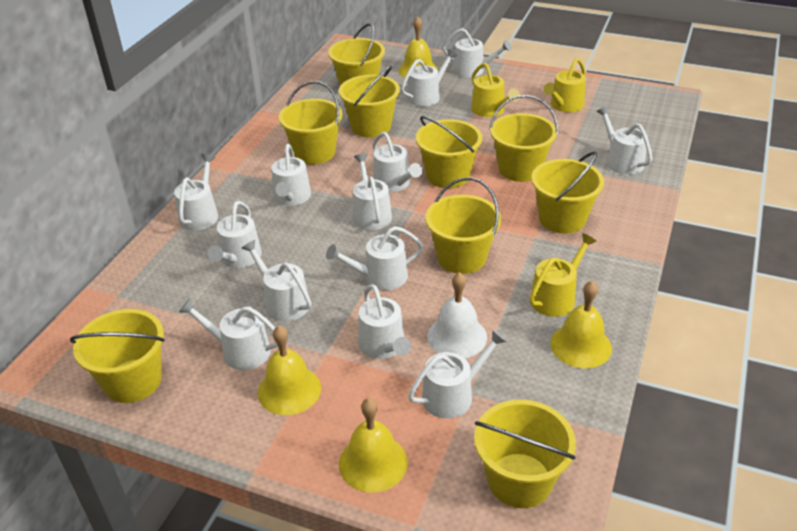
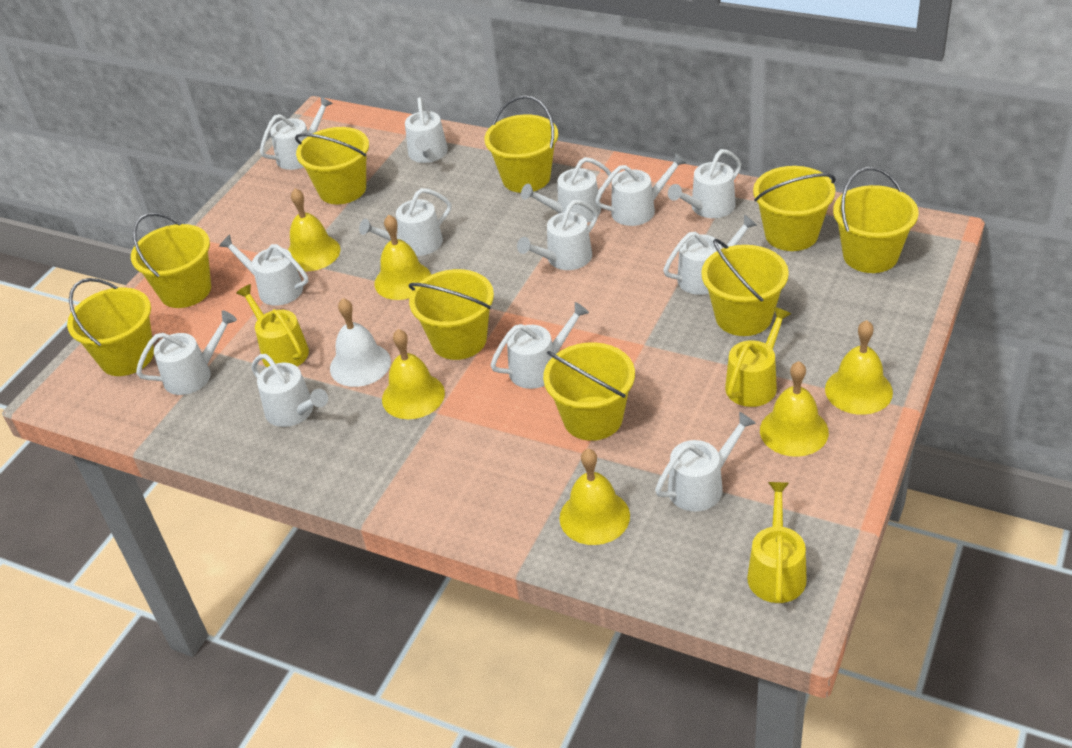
yellow bell: [258,326,321,415] [339,398,408,493] [398,16,438,78] [550,281,612,369] = 4 -> [288,188,341,271] [374,215,431,300] [382,329,445,419] [559,449,630,545] [760,361,829,457] [825,320,893,415] = 6

